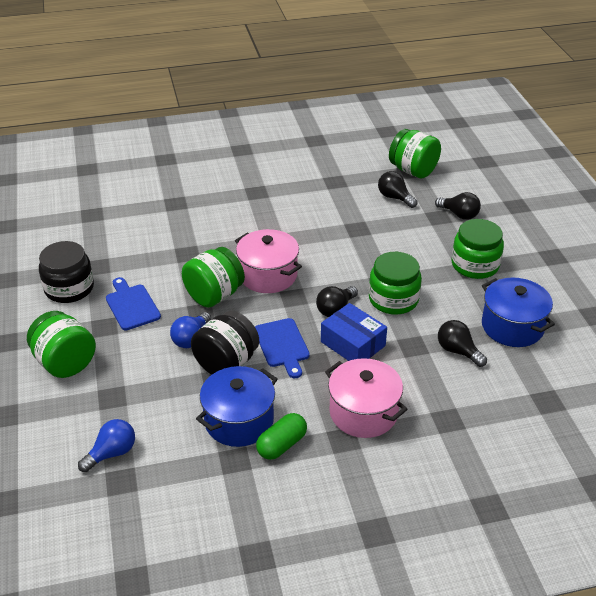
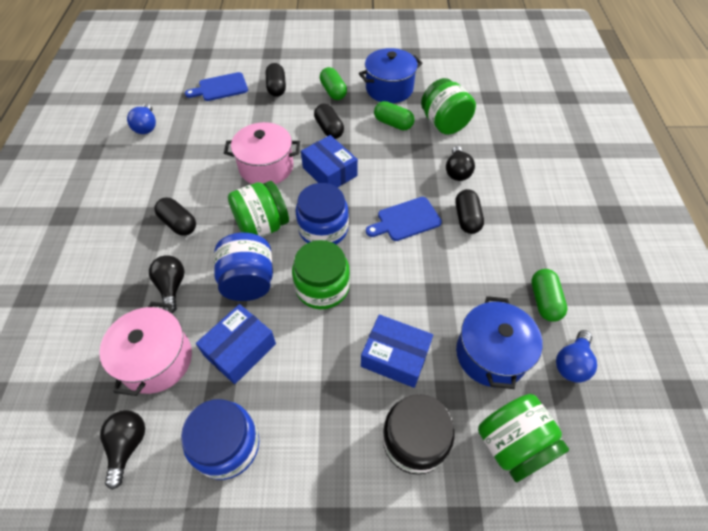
black capsule: none = 0 -> [154,197,196,236] [266,63,286,97] [314,104,344,139] [455,189,484,234] = 4
black jar: [39,241,94,303] [191,311,259,375] = 2 -> [383,394,454,475] = 1
black light bulb: [316,286,358,317] [378,171,418,208] [435,192,481,220] [438,320,487,367] = 4 -> [100,410,145,490] [149,255,184,313] [446,146,475,181] = 3
blue box: [321,303,387,361] = 1 -> [196,304,276,384] [301,135,358,187] [361,315,433,388] = 3
blue jar: none = 0 -> [181,399,259,480] [214,233,273,301] [295,183,349,244] = 3
green capsule: [256,413,307,460] = 1 -> [320,67,347,100] [374,101,414,131] [531,269,568,322] = 3
green jar: [27,311,96,378] [182,247,245,308] [369,252,422,315] [389,129,441,178] [451,219,504,279] = 5 -> [228,181,289,237] [292,240,350,309] [421,78,476,135] [478,394,569,482] = 4

